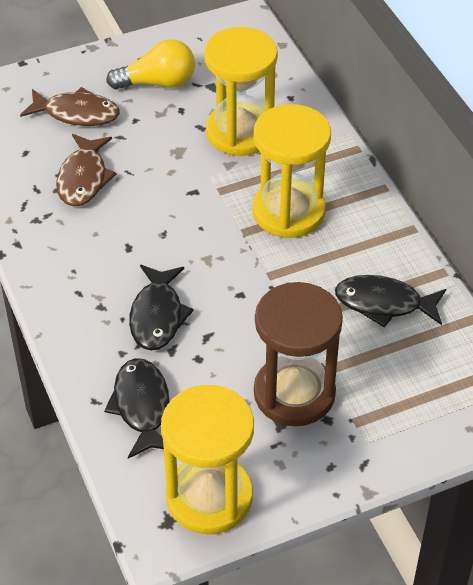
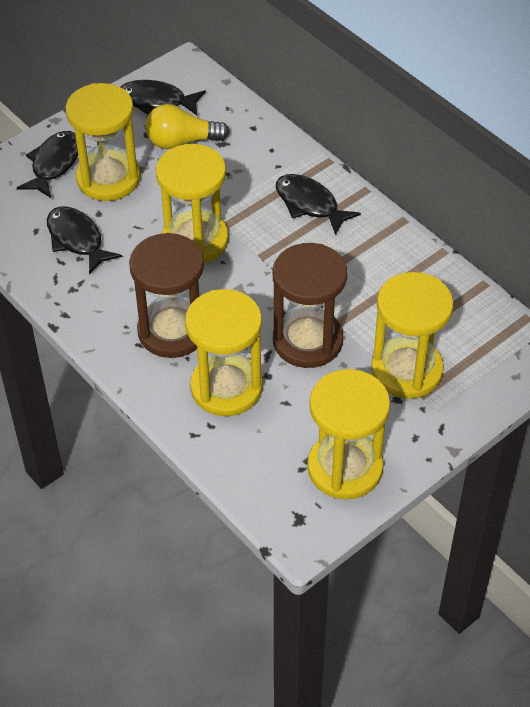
black fish: [104,358,169,459] [129,265,194,351] [335,275,446,327] = 3 -> [17,131,78,198] [47,206,122,275] [121,80,206,115] [276,174,361,235] = 4
brown fish: [20,87,120,126] [56,134,117,207] = 2 -> none = 0
brown hourglass: [254,282,343,426] = 1 -> [129,233,204,358] [273,243,347,368] = 2
yellow hourglass: [161,385,254,534] [204,27,278,156] [253,104,331,238] = 3 -> [66,83,141,201] [156,144,229,263] [185,289,263,416] [307,369,390,499] [371,272,454,399] = 5

